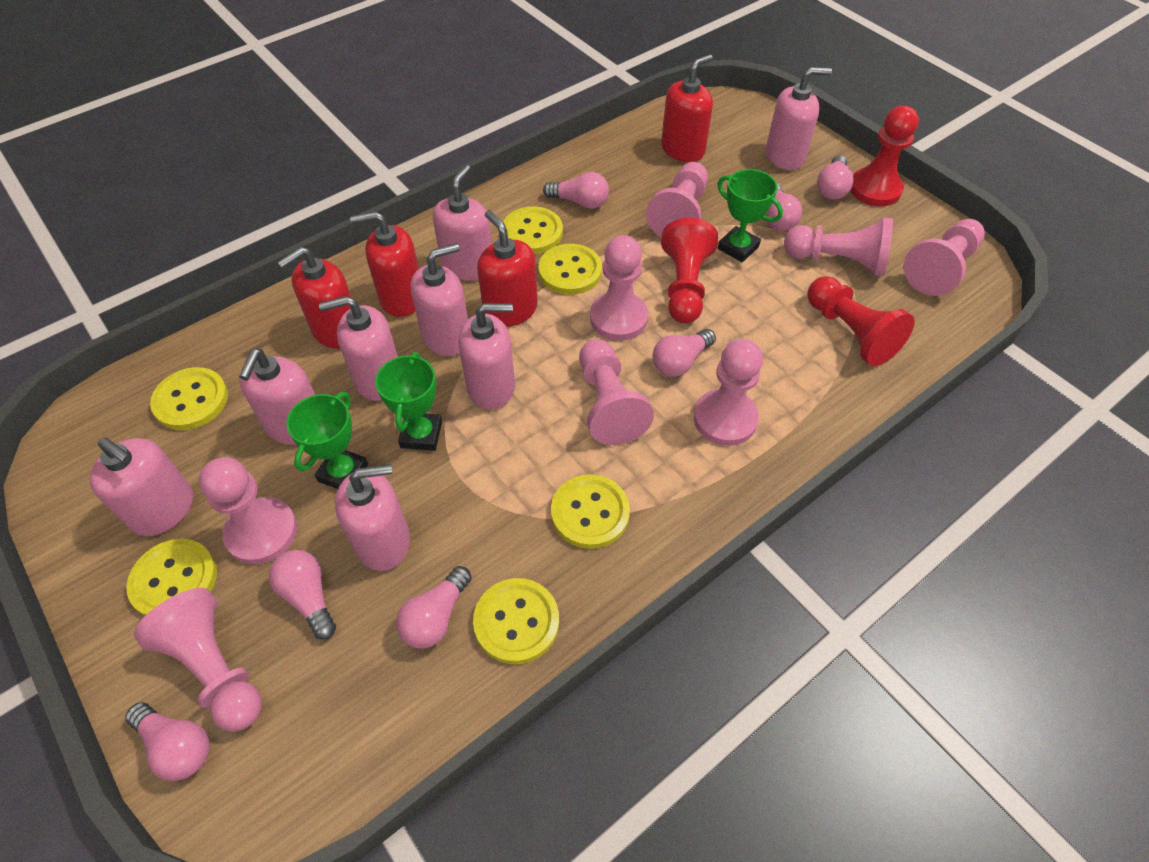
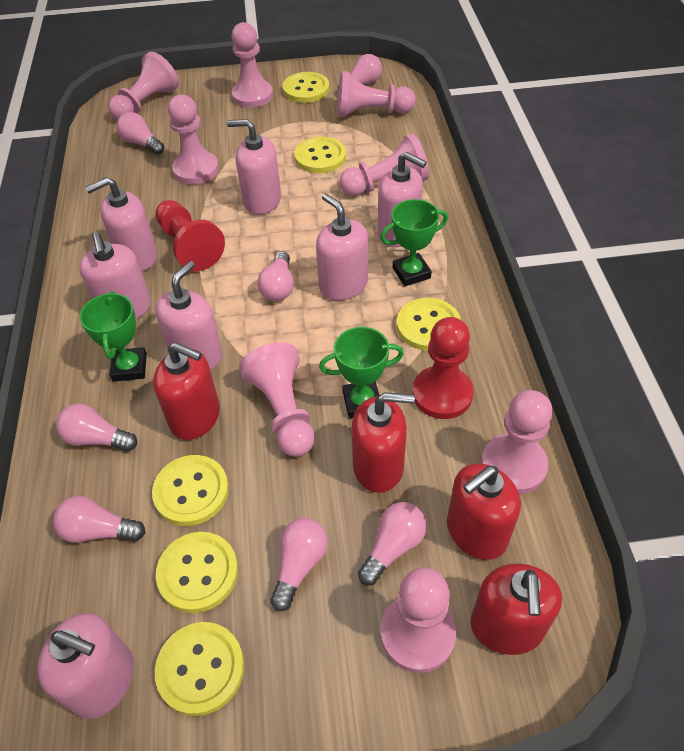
pink soap dispenser: [90,438,193,536] [239,349,315,445] [319,296,398,401] [335,464,410,571] [411,243,468,356] [433,165,492,281] [458,303,515,410] [766,67,832,170] = 8 -> [37,613,134,719] [79,232,151,319] [85,177,157,271] [155,261,223,370] [227,119,281,215] [316,193,368,301] [378,152,427,247] = 7
red pawn: [661,218,718,323] [807,276,915,366] [850,106,919,207] = 3 -> [155,200,225,271] [412,317,474,419] = 2

